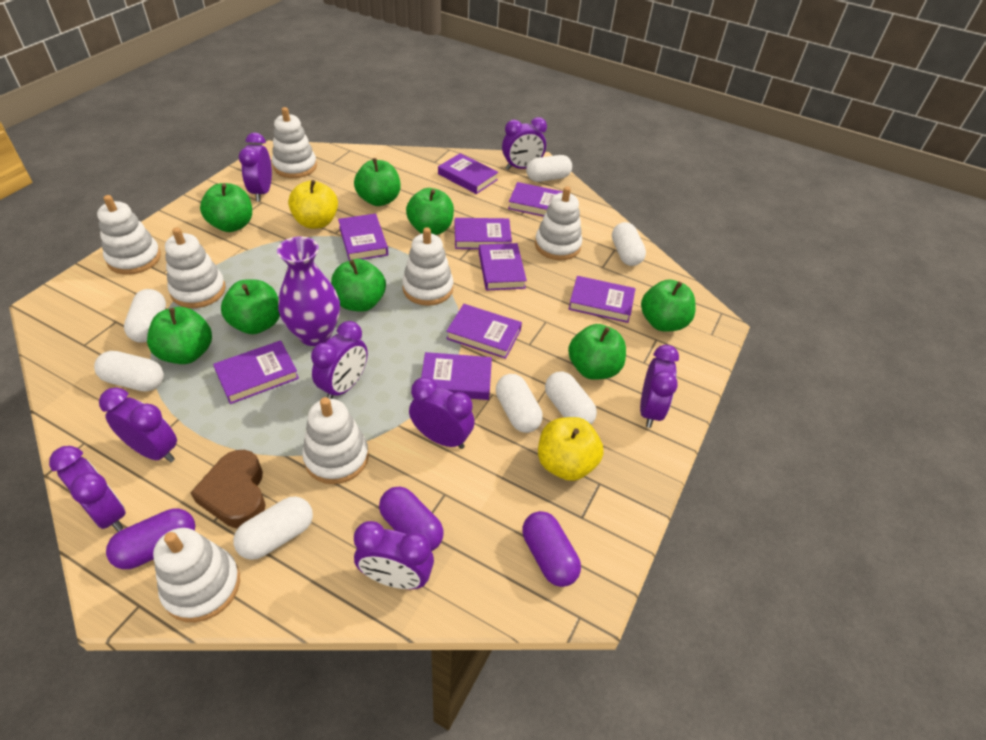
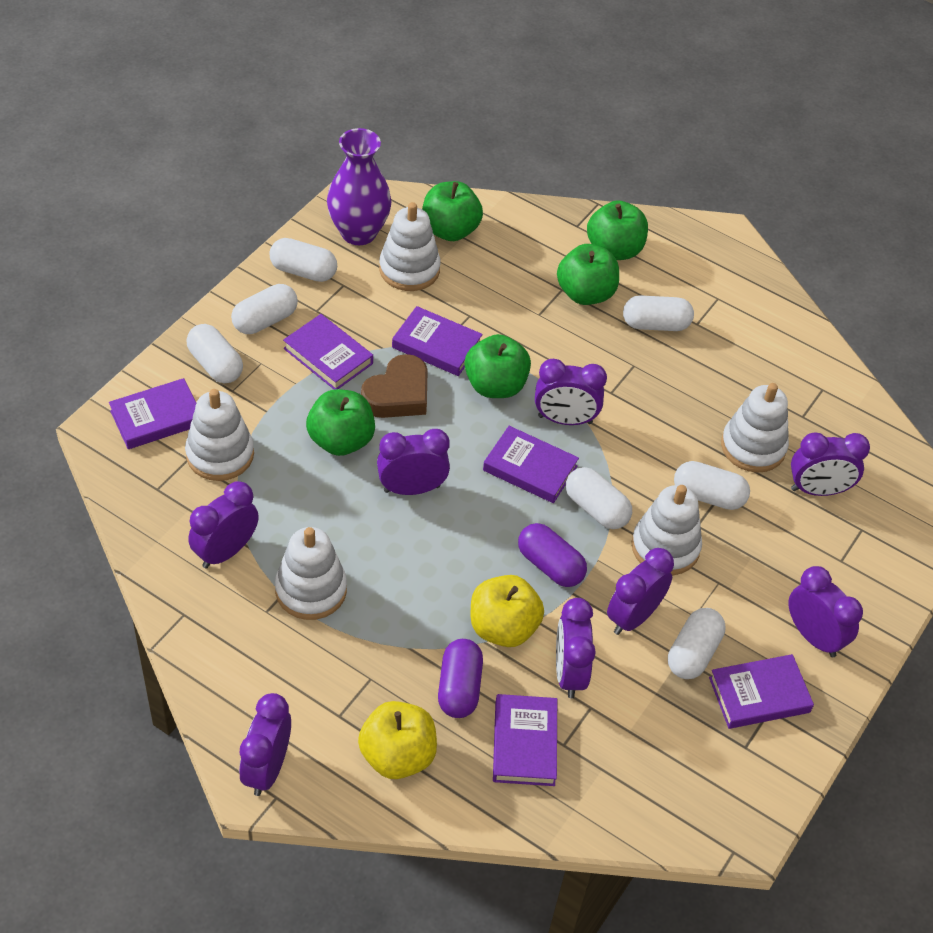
green apple: [147,307,212,364] [200,183,252,232] [221,279,280,334] [331,259,386,312] [354,158,401,206] [406,188,454,235] [568,324,626,380] [641,280,696,332] = 8 -> [306,389,375,456] [422,181,483,241] [465,334,531,398] [557,244,619,305] [587,200,648,260] = 5
purple book: [213,340,299,404] [338,214,388,261] [421,352,492,400] [438,153,498,194] [446,304,522,359] [455,218,512,249] [479,243,527,291] [508,182,563,217] [569,276,635,323] = 9 -> [109,378,196,449] [283,314,373,389] [392,306,483,376] [483,426,579,503] [493,694,557,786] [709,654,814,729] = 6
purple capsule: [106,509,195,569] [379,487,444,551] [522,511,581,587] = 3 -> [438,639,483,718] [518,523,587,587] = 2
white stacking toy: [97,195,161,275] [153,528,240,622] [165,227,226,308] [272,107,317,178] [302,397,369,484] [402,227,454,306] [535,186,582,260] = 7 -> [185,389,254,481] [275,527,347,620] [379,202,441,291] [631,485,702,575] [721,383,789,473] = 5

